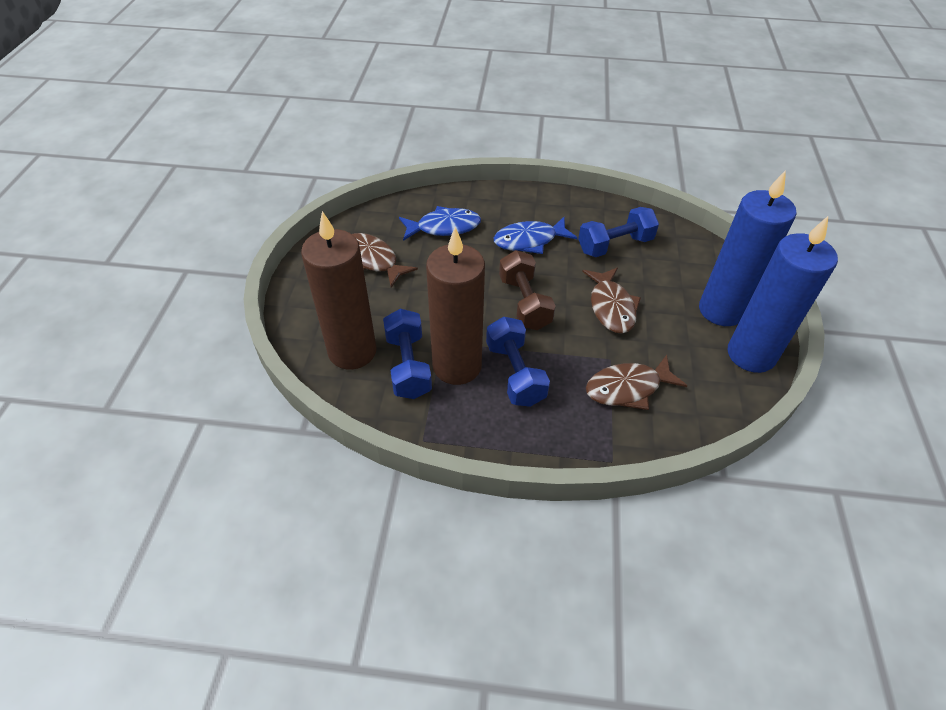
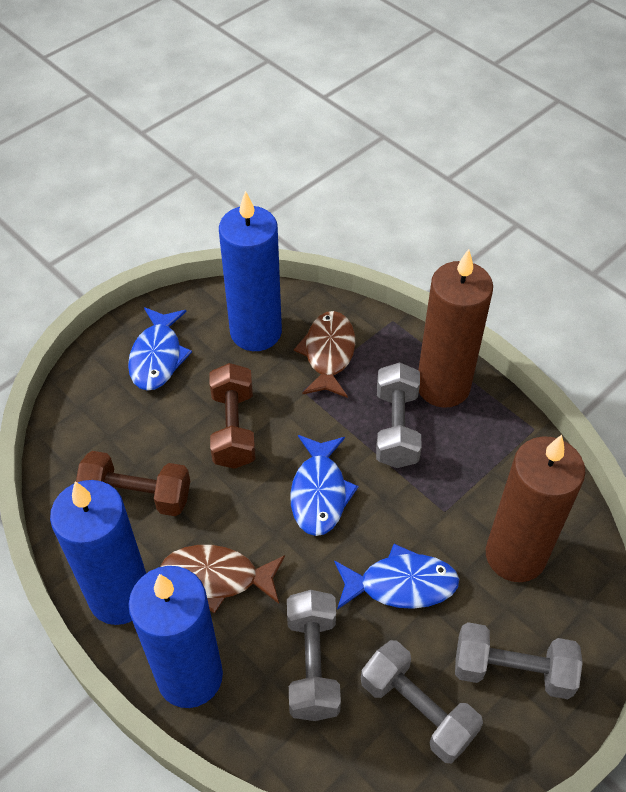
blue candle: [699,170,796,326] [728,216,838,373] = 2 -> [50,480,146,625] [129,566,223,708] [219,191,282,351] = 3
blue dumbbell: [383,309,432,399] [486,316,550,407] [578,207,659,257] = 3 -> none = 0
blue fish: [399,206,481,241] [494,217,577,254] = 2 -> [128,307,192,391] [290,435,358,536] [334,544,459,610] = 3
brown dumbbell: [499,250,556,330] = 1 -> [76,451,190,516] [209,363,255,469] = 2
brown fish: [352,233,418,288] [582,267,641,334] [586,355,688,410] = 3 -> [160,545,285,614] [294,311,355,398] = 2
grey dumbbell: none = 0 -> [287,590,341,721] [361,640,483,763] [376,362,422,468] [455,622,583,699] = 4

